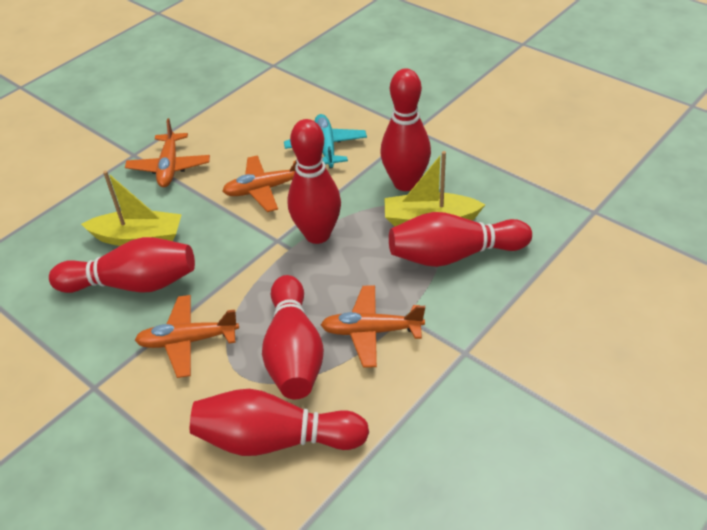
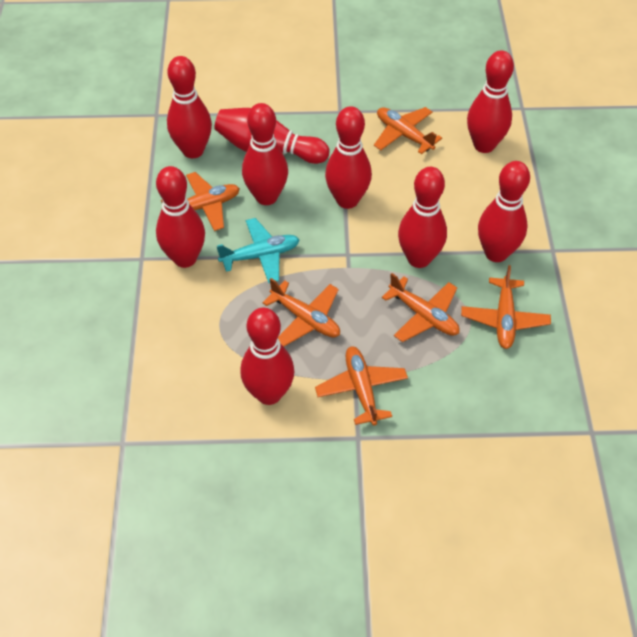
orange plane: [125,118,210,187] [135,295,239,378] [222,155,297,212] [321,285,425,368] = 4 -> [161,172,240,231] [262,278,340,347] [315,346,408,426] [374,107,442,154] [382,273,460,342] [461,265,551,349] = 6
red bowling pin: [49,237,195,293] [190,389,369,456] [262,275,324,399] [287,119,341,244] [380,69,431,191] [389,212,532,267] = 6 -> [156,166,205,268] [167,56,212,158] [214,108,329,164] [240,308,294,405] [242,103,288,205] [325,106,372,209] [398,167,447,268] [467,51,514,153] [478,161,530,262] = 9
yellow boat: [81,171,182,246] [384,151,485,227] = 2 -> none = 0

